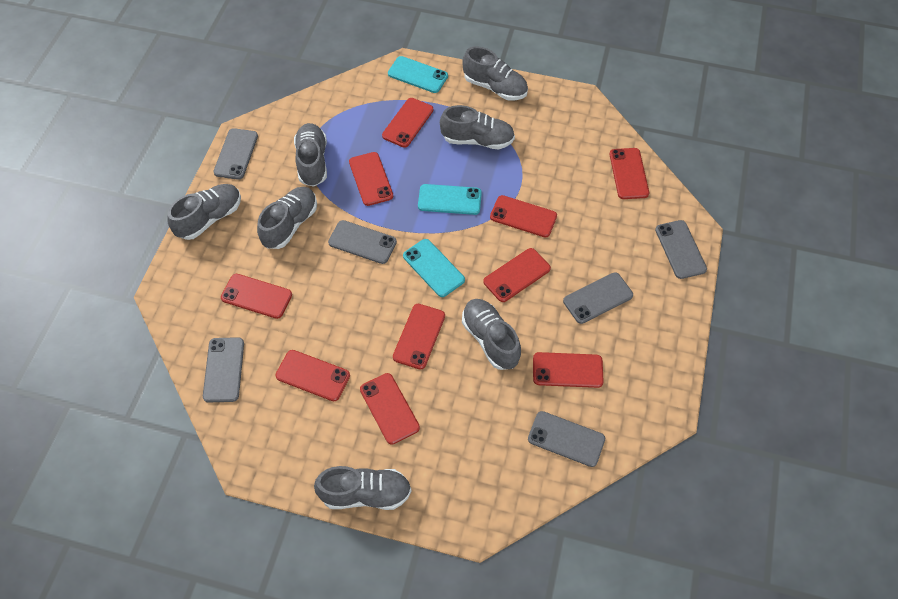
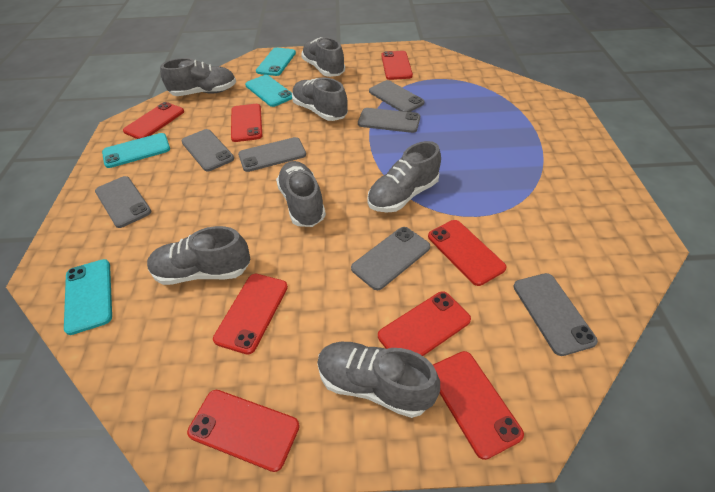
grey phone: [203,337,244,402] [213,128,258,180] [328,220,397,264] [528,411,605,467] [563,272,633,324] [655,220,707,279] = 6 -> [95,176,152,228] [182,129,234,171] [238,137,306,172] [351,227,430,290] [358,108,420,133] [369,80,425,112] [514,273,598,356] = 7
red phone: [221,274,292,319] [275,350,350,401] [349,152,393,206] [360,373,420,445] [382,98,433,148] [393,304,445,370] [483,248,551,302] [490,195,557,237] [533,352,604,388] [610,148,649,199] = 10 -> [123,102,184,139] [187,390,300,472] [213,274,288,354] [231,104,262,142] [378,291,471,356] [381,51,413,80] [428,220,507,286] [433,351,524,460] = 8
turquoise phone: [388,56,448,93] [403,239,465,297] [418,184,482,215] = 3 -> [64,259,112,335] [102,133,170,168] [245,75,292,107] [256,47,296,76] = 4

